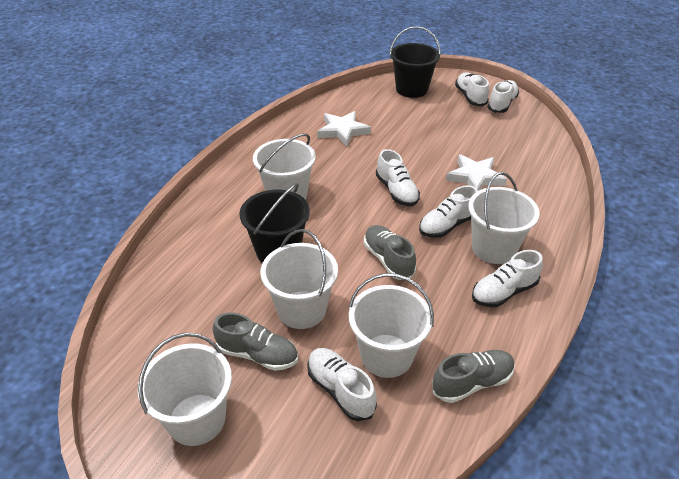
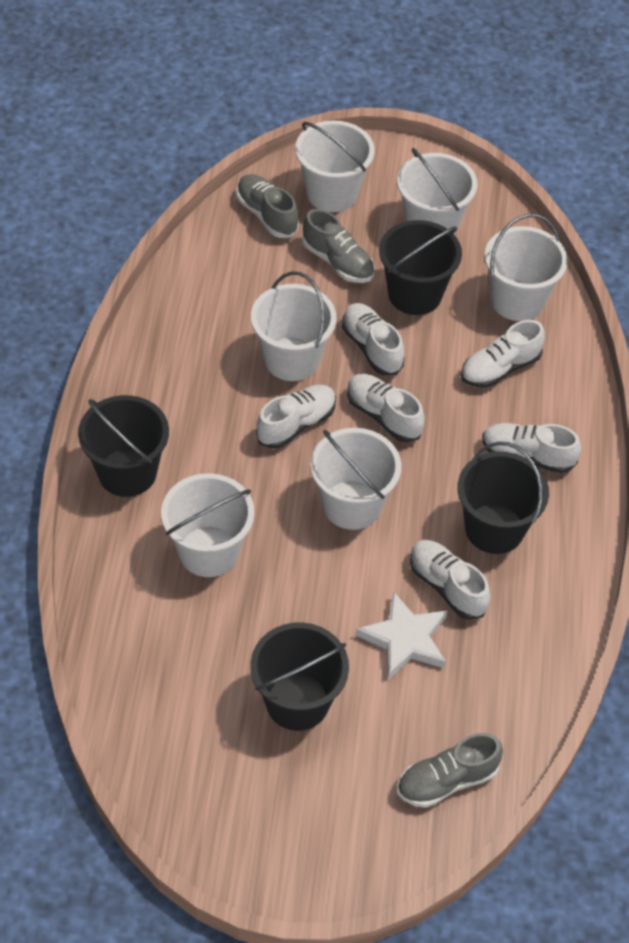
black bucket: [239,183,310,263] [390,26,441,98] = 2 -> [78,395,169,497] [250,622,349,731] [379,220,462,315] [458,442,549,554] = 4
white bucket: [138,333,232,446] [253,133,316,200] [260,229,338,329] [349,273,434,378] [468,172,540,264] = 5 -> [161,473,254,577] [251,271,337,381] [295,120,375,212] [310,428,402,530] [397,148,478,235] [485,214,568,321] = 6
white star: [317,111,371,146] [446,154,507,191] = 2 -> [356,591,448,680] = 1

